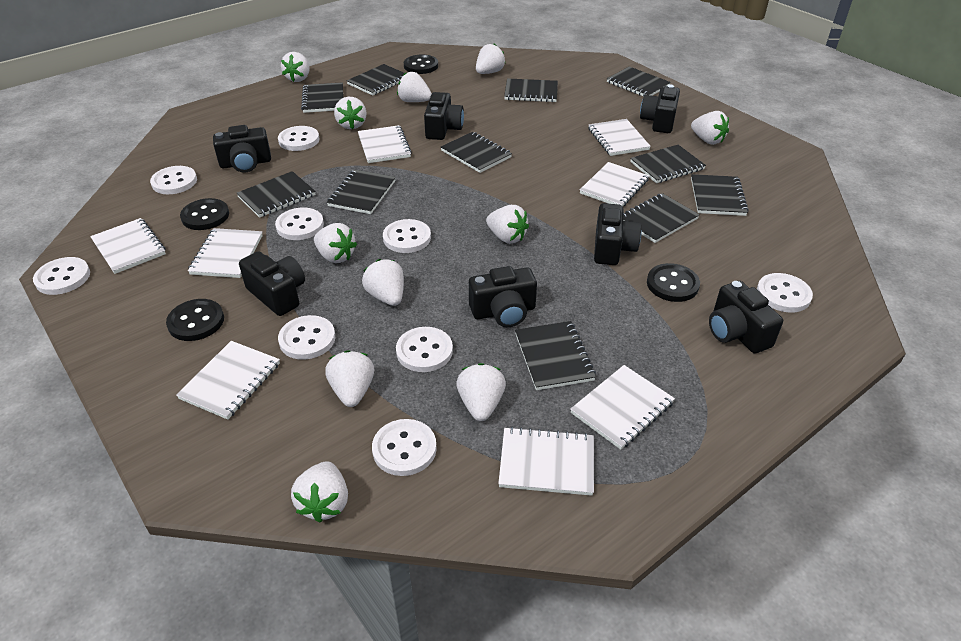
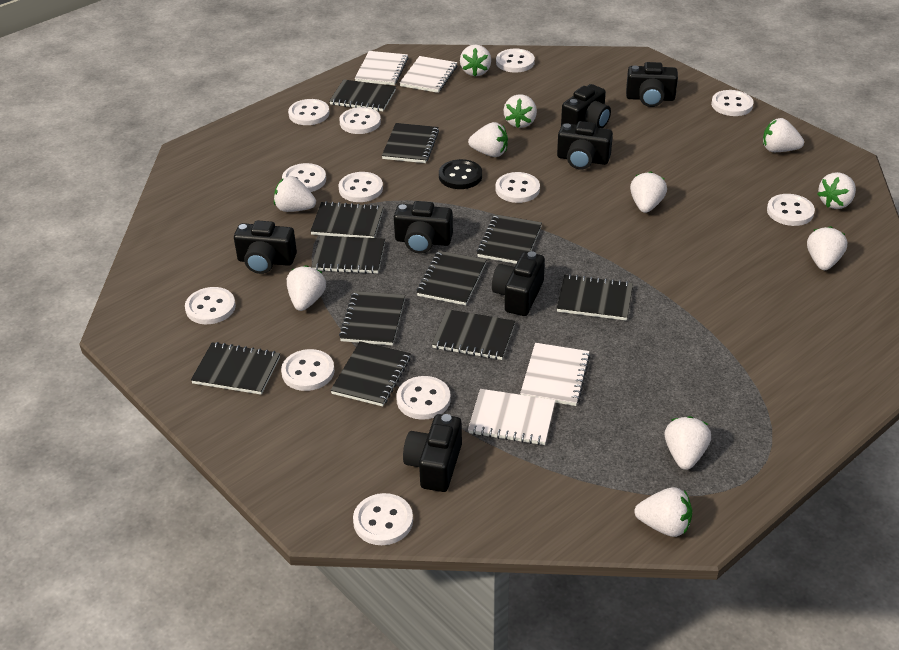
black button: [166,299,224,341] [180,198,229,230] [404,55,438,74] [647,263,700,302] = 4 -> [439,159,482,189] = 1
white button: [33,257,90,295] [150,166,197,194] [275,207,324,240] [278,126,319,151] [278,315,335,360] [372,419,437,476] [383,219,431,253] [396,327,453,372] [757,273,813,312] = 9 -> [185,287,236,324] [281,349,335,391] [282,163,326,192] [288,99,330,125] [339,172,383,202] [340,107,381,134] [353,493,413,545] [396,376,451,420] [496,49,535,73] [496,172,540,203] [711,90,754,116] [767,194,815,226] = 12
white notebook: [90,218,166,274] [176,341,280,420] [188,228,263,278] [358,125,412,163] [498,427,594,496] [570,365,675,450] [580,162,649,206] [588,119,651,156] = 8 -> [355,51,408,85] [400,56,457,93] [468,389,555,445] [520,343,590,406] = 4

